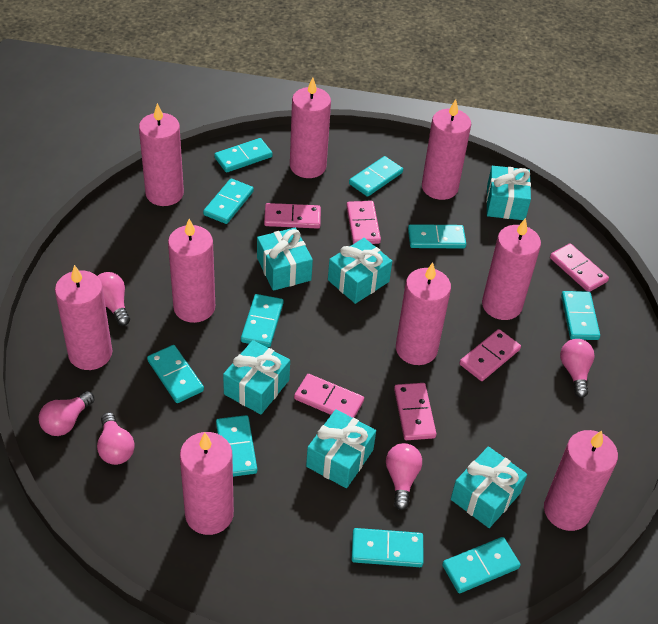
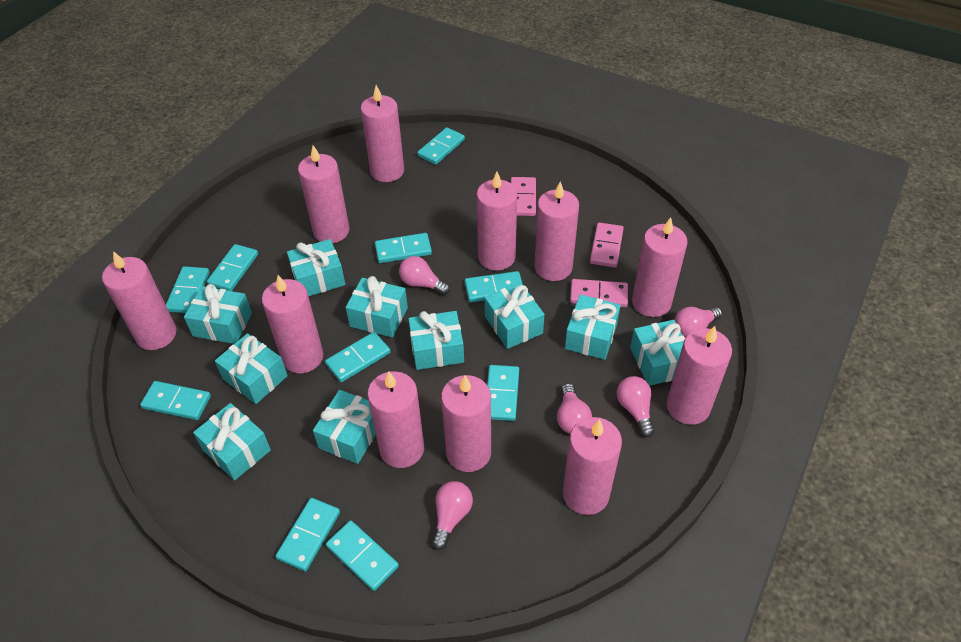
pink candle: [55,265,112,370] [139,103,184,206] [168,219,215,323] [180,432,234,535] [290,77,331,178] [396,262,451,365] [422,99,471,200] [482,218,541,320] [544,430,618,531] = 9 -> [102,251,176,350] [262,275,323,373] [298,145,350,243] [361,85,404,182] [367,371,424,468] [441,375,491,472] [477,172,517,271] [534,182,579,281] [563,417,622,515] [632,217,687,317] [667,326,732,425] = 11
pink domino: [264,203,321,229] [294,374,364,418] [346,201,381,244] [394,383,437,440] [460,329,521,381] [550,243,609,292] = 6 -> [511,177,536,216] [570,279,628,307] [590,222,624,268] = 3
turquoise gift: [223,340,290,414] [257,228,313,291] [306,409,376,488] [328,238,392,304] [451,446,527,528] [486,166,531,220] = 6 -> [184,284,252,344] [193,403,271,480] [215,333,288,404] [287,239,345,296] [313,390,376,464] [346,276,408,338] [408,311,464,370] [485,282,544,349] [565,294,621,360] [630,320,685,386] = 10

